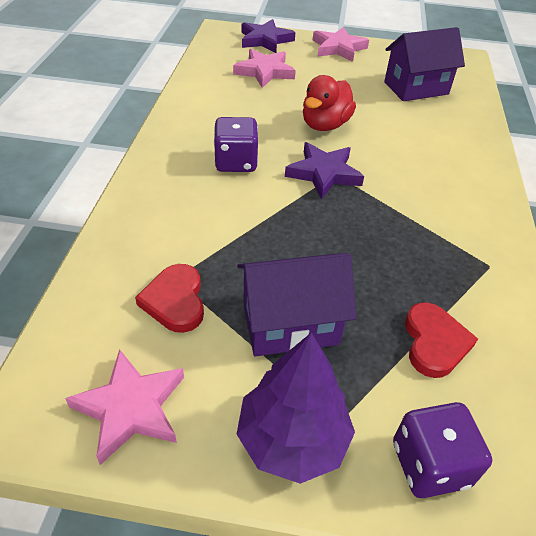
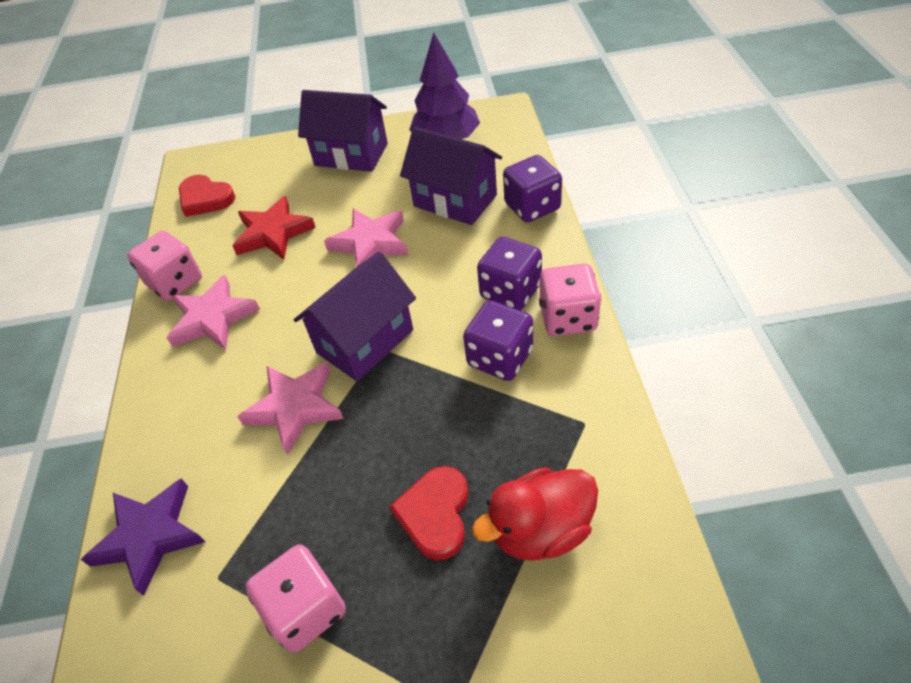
pink dice: none = 0 -> [127,231,202,301] [245,545,346,653] [539,264,601,336] = 3
purple dice: [214,117,258,172] [393,402,492,498] = 2 -> [463,300,533,381] [477,236,542,310] [503,155,562,223] = 3
purple house: [237,253,357,356] [384,27,465,101] = 2 -> [294,252,416,382] [298,90,388,172] [400,127,502,225] = 3
purple star: [241,19,295,53] [285,142,364,199] = 2 -> [81,478,205,596] = 1
red star: none = 0 -> [232,196,316,259] = 1

